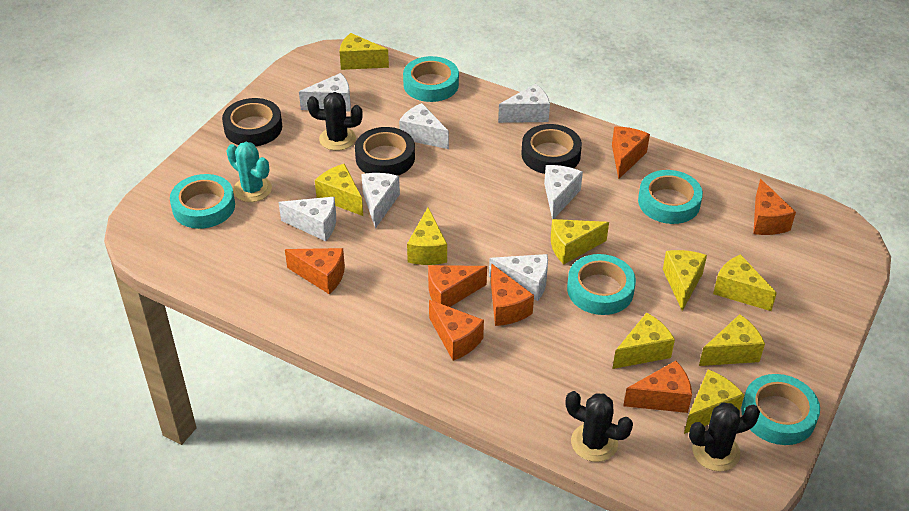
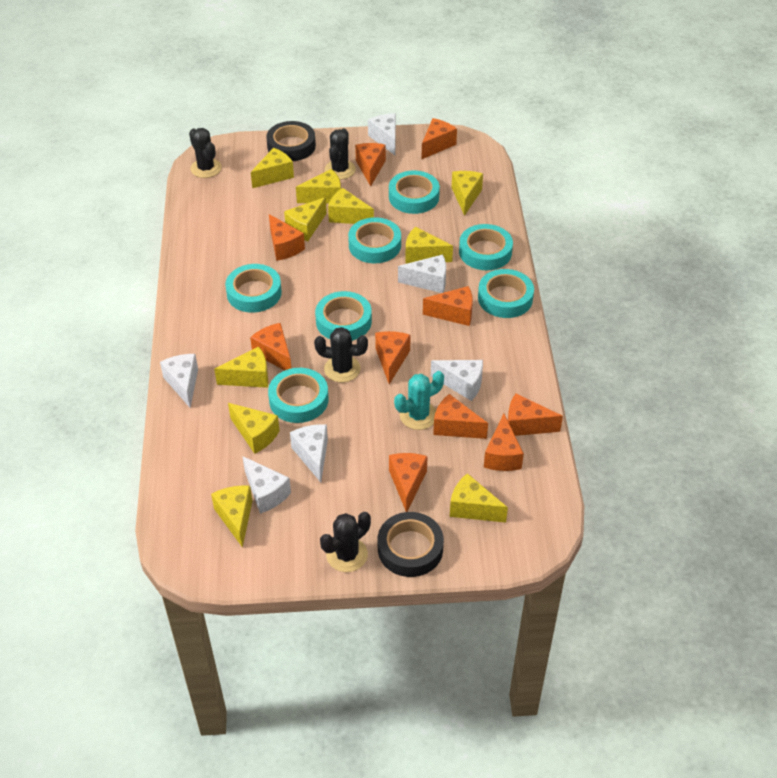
black cactus: [307,92,363,151] [566,391,633,462] [689,403,760,472] = 3 -> [189,128,222,178] [314,327,368,382] [320,512,371,572] [325,128,356,180] = 4
black tape: [222,98,282,146] [355,127,415,176] [521,124,582,174] = 3 -> [266,121,316,161] [378,512,444,577] = 2
orange cheese: [285,248,345,295] [428,265,487,307] [429,300,484,361] [491,264,534,326] [612,127,650,179] [623,361,692,413] [753,179,796,235] = 7 -> [250,323,291,370] [269,214,305,261] [355,143,386,186] [375,331,410,384] [389,453,428,512] [421,118,457,160] [423,286,473,326] [433,394,488,439] [484,414,524,471] [508,394,563,436] = 10
turquoise tape: [170,174,235,229] [403,56,459,102] [567,254,636,315] [638,170,703,224] [741,374,820,445] = 5 -> [225,264,282,313] [268,368,328,423] [315,291,372,341] [348,217,401,263] [389,170,440,214] [459,224,513,270] [478,269,534,318] = 7
white cheese: [279,197,336,241] [299,73,351,111] [361,173,400,229] [399,103,449,149] [489,254,548,301] [498,84,550,123] [544,165,583,219] = 7 -> [160,354,198,408] [242,456,291,514] [290,424,328,482] [368,114,396,155] [398,255,446,293] [431,360,483,401] = 6
yellow cheese: [315,164,363,216] [340,33,389,70] [407,207,447,265] [551,219,609,264] [612,313,675,369] [663,250,707,311] [684,370,744,434] [699,314,765,366] [713,254,777,311] = 9 -> [211,486,252,548] [214,346,268,388] [228,403,280,454] [251,148,294,188] [284,197,327,241] [296,169,341,204] [328,188,374,224] [405,227,453,264] [450,473,508,523] [452,171,483,216] = 10

